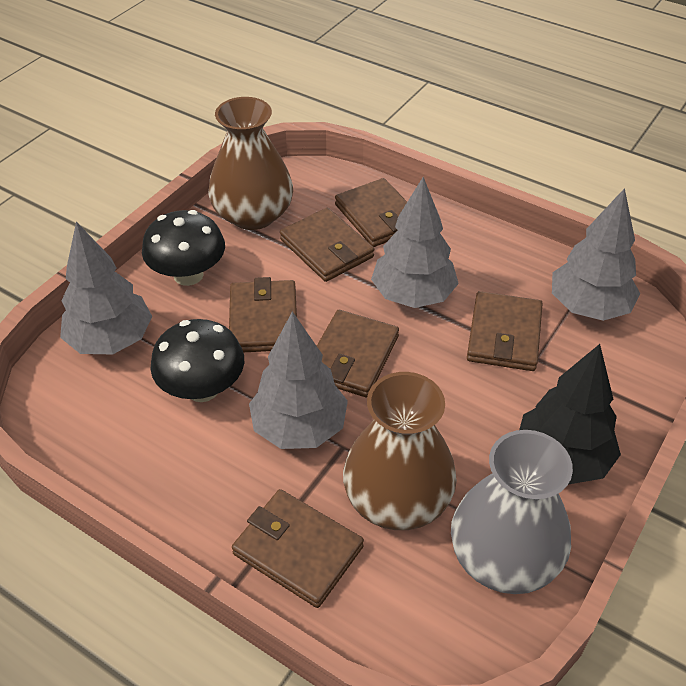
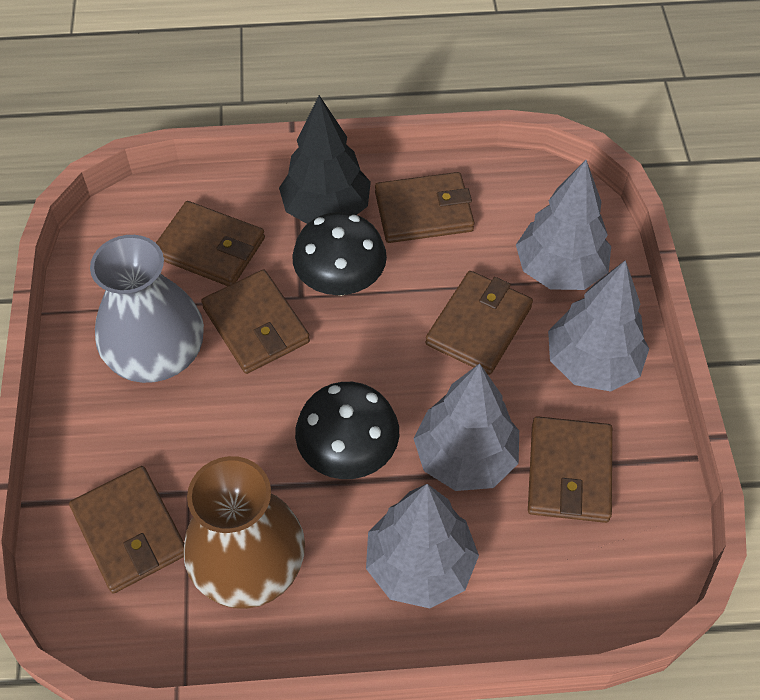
brown vase: [208,97,293,230] [343,372,457,530] = 2 -> [183,456,305,609] = 1

